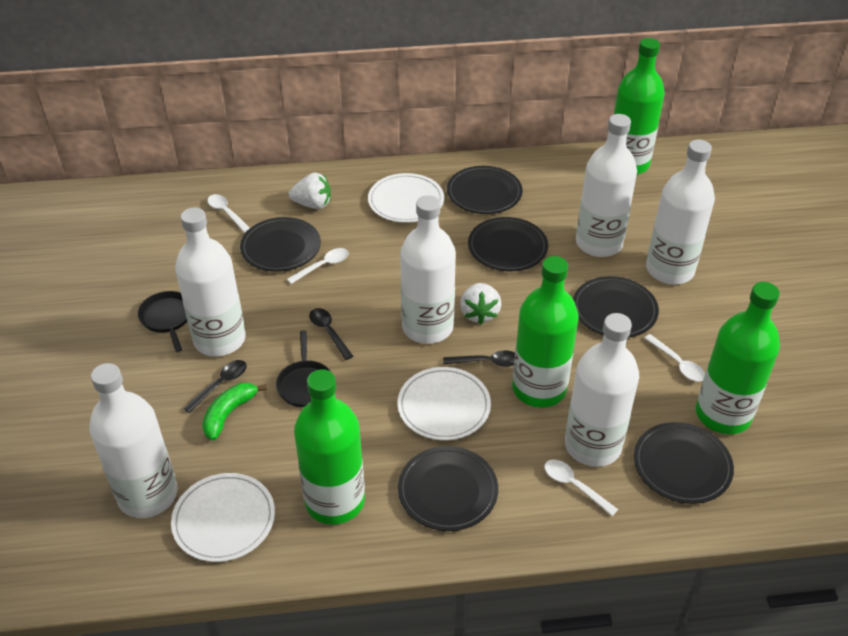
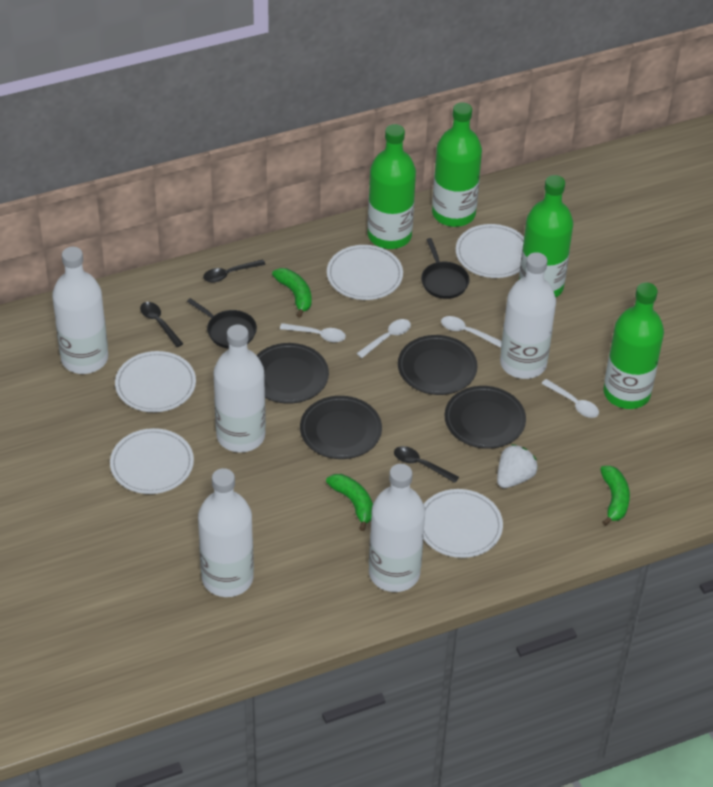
black plate: [240,217,321,272] [398,446,498,531] [447,166,523,214] [468,217,548,271] [573,276,659,338] [634,422,734,504] = 6 -> [256,343,329,404] [300,396,382,459] [398,335,477,395] [444,386,526,449] = 4
green banana: [202,383,267,441] = 1 -> [272,268,311,318] [326,474,373,531] [600,466,630,526] = 3
white bottle: [89,363,178,518] [175,208,246,357] [400,195,456,344] [565,313,639,467] [576,114,637,257] [646,139,715,284] = 6 -> [52,247,108,374] [198,468,254,597] [213,325,266,453] [369,464,425,592] [500,252,556,379] = 5
white plate: [171,473,275,562] [368,173,444,223] [398,367,491,440] = 3 -> [110,428,194,494] [115,351,196,412] [327,245,403,300] [423,489,503,558] [456,224,524,278] = 5
white strawberry: [289,173,331,209] [460,283,502,324] = 2 -> [497,444,538,488] = 1

